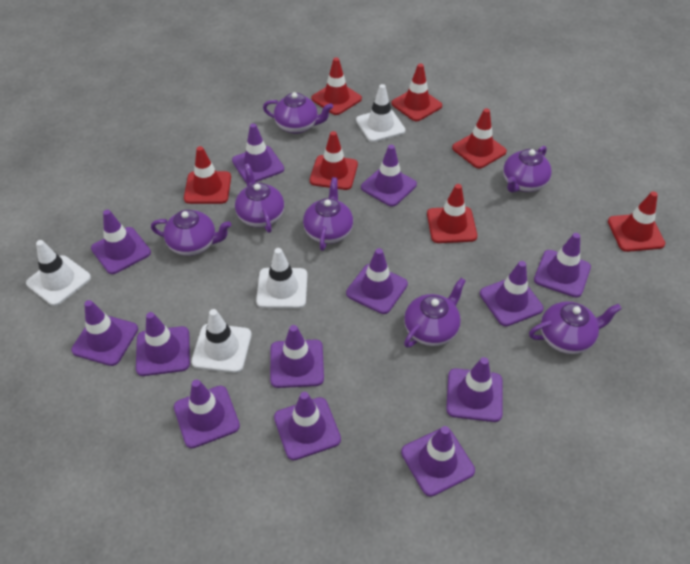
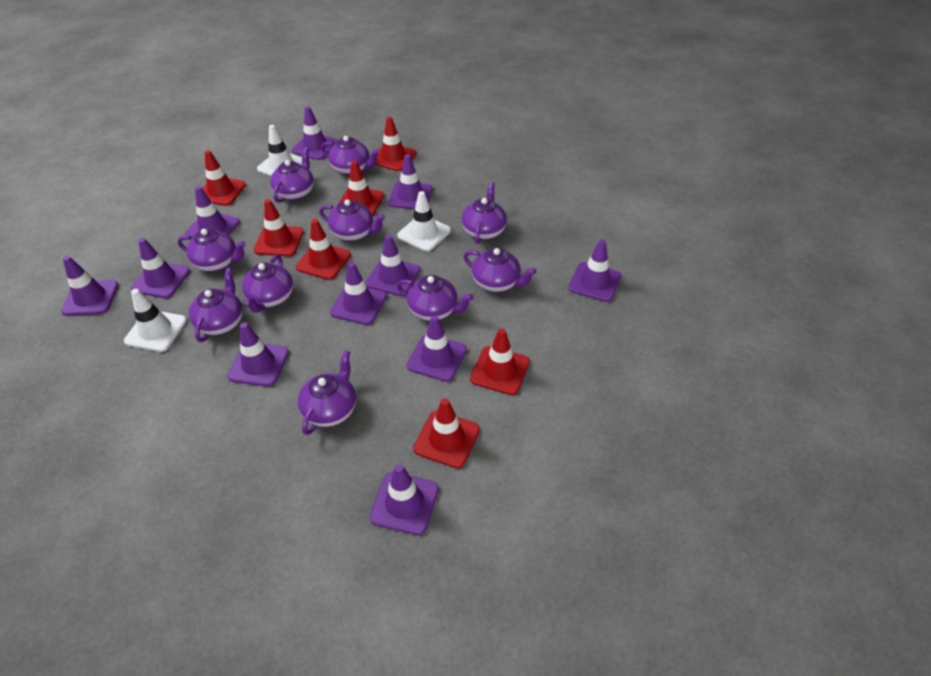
purple teapot: [151,210,231,256] [235,164,284,233] [263,92,333,134] [303,177,353,251] [404,278,466,348] [503,146,552,193] [529,301,622,354] = 7 -> [178,229,246,272] [189,268,243,342] [242,255,293,313] [270,147,314,203] [298,350,356,435] [319,199,386,242] [321,136,380,176] [397,275,473,321] [461,182,507,244] [463,248,537,292] = 10
purple traffic cone: [71,300,138,366] [91,210,151,274] [136,312,190,376] [174,379,240,448] [232,123,284,182] [270,325,324,388] [274,392,341,460] [346,248,408,314] [361,145,417,207] [401,426,475,497] [446,357,503,422] [480,261,543,326] [534,233,591,298] = 13 -> [61,256,118,316] [131,238,190,298] [185,186,240,238] [227,322,289,387] [292,106,338,160] [330,262,387,325] [366,235,420,296] [369,464,439,535] [388,154,433,209] [407,316,467,382] [568,239,621,302] = 11
white traffic cone: [26,240,91,306] [191,309,252,373] [256,248,308,308] [356,84,405,142] = 4 -> [124,289,187,352] [257,125,302,176] [397,191,451,251] = 3

